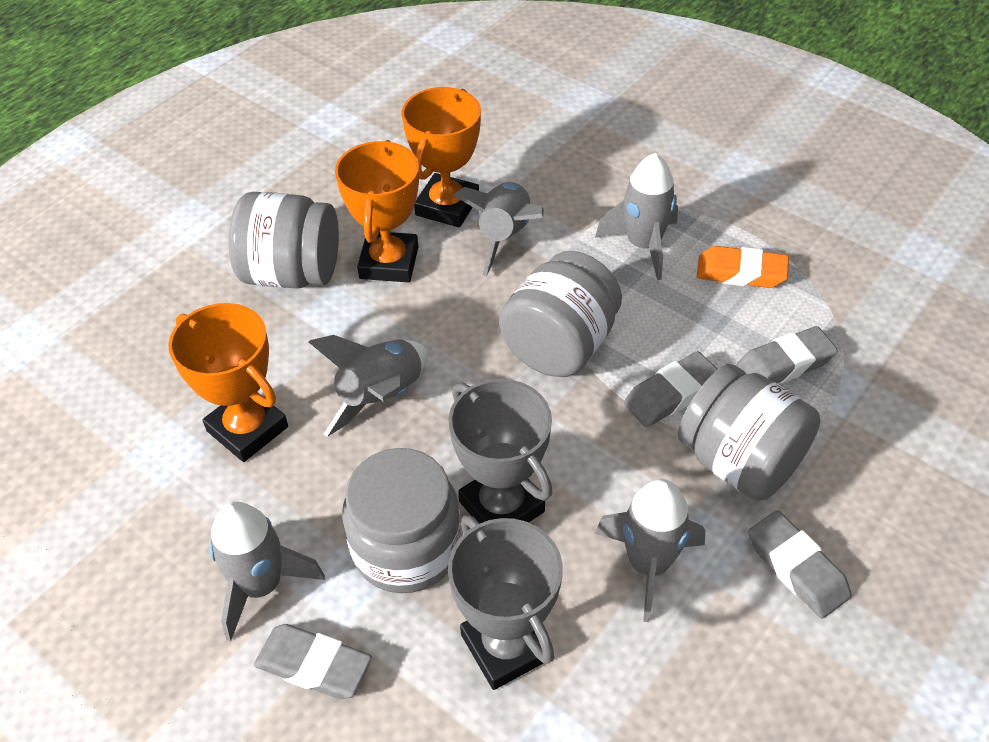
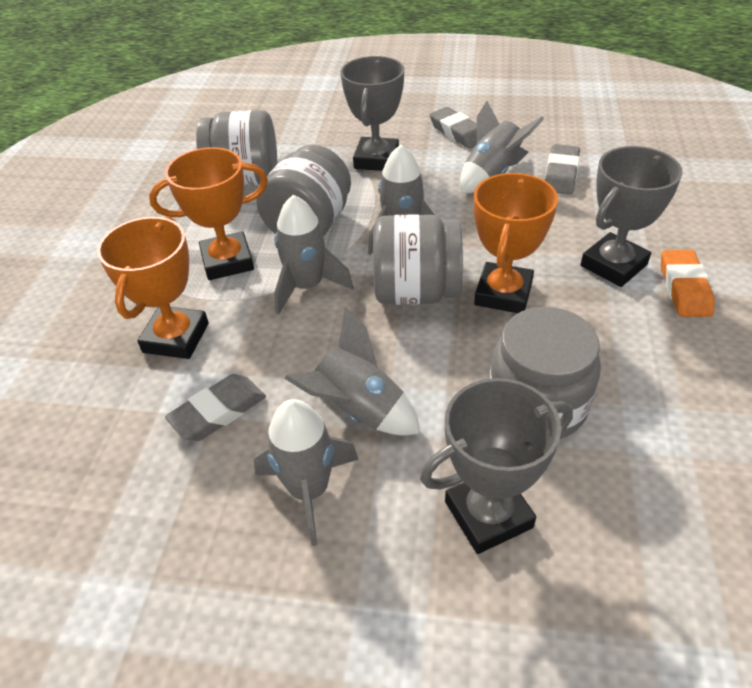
grey eraser: [254,624,372,699] [624,351,718,427] [736,326,838,383] [748,510,852,618] = 4 -> [165,374,266,441] [430,107,477,149] [545,144,580,195] = 3
grey trophy: [448,515,563,690] [449,379,553,523] = 2 -> [340,56,404,171] [420,378,573,554] [581,146,683,287] = 3

